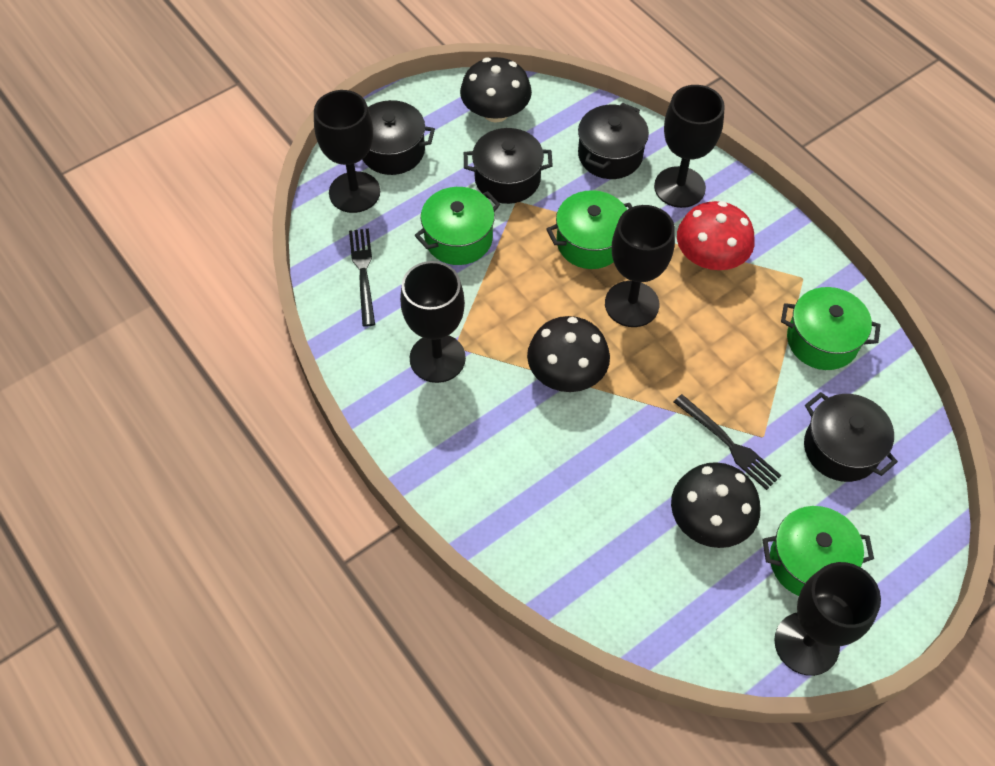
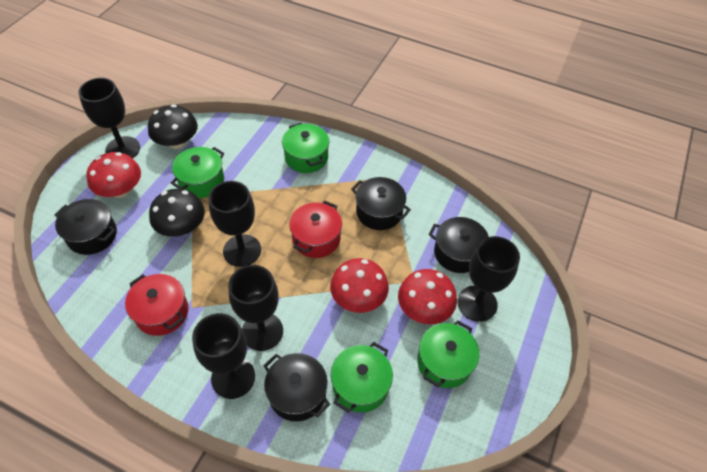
black fork: [349,228,375,327] [674,394,782,490] = 2 -> none = 0
black mushroom: [460,57,532,123] [527,316,610,392] [671,462,760,548] = 3 -> [148,104,198,149] [149,189,205,237] = 2
red mushroom: [677,201,755,270] = 1 -> [86,152,141,198] [330,258,389,313] [398,269,457,324] = 3
red pot: none = 0 -> [125,274,188,336] [289,201,342,258] = 2

